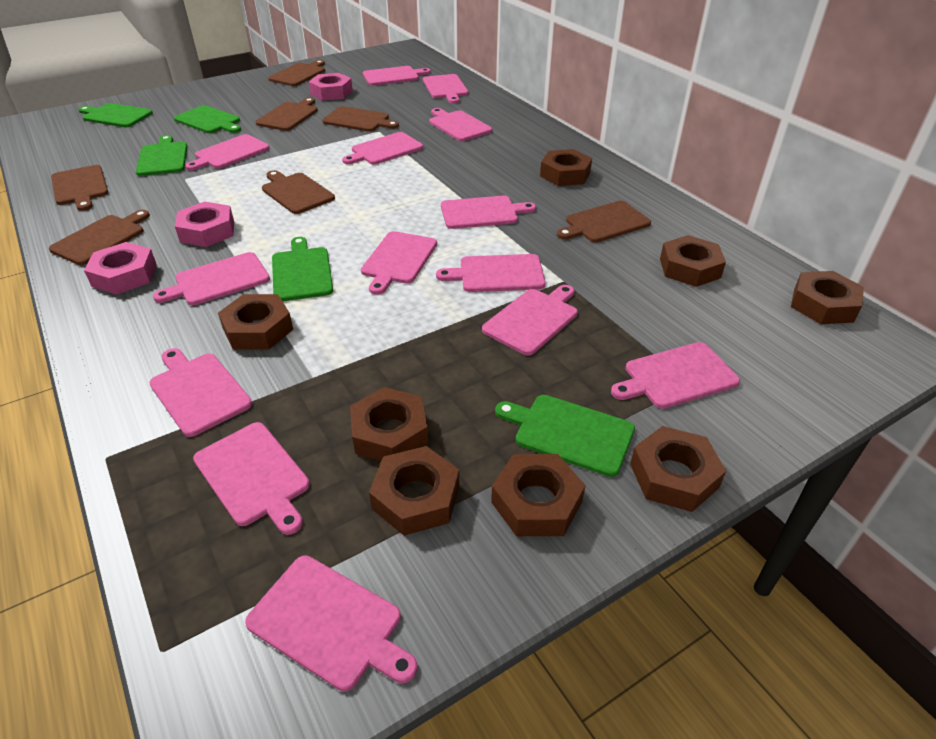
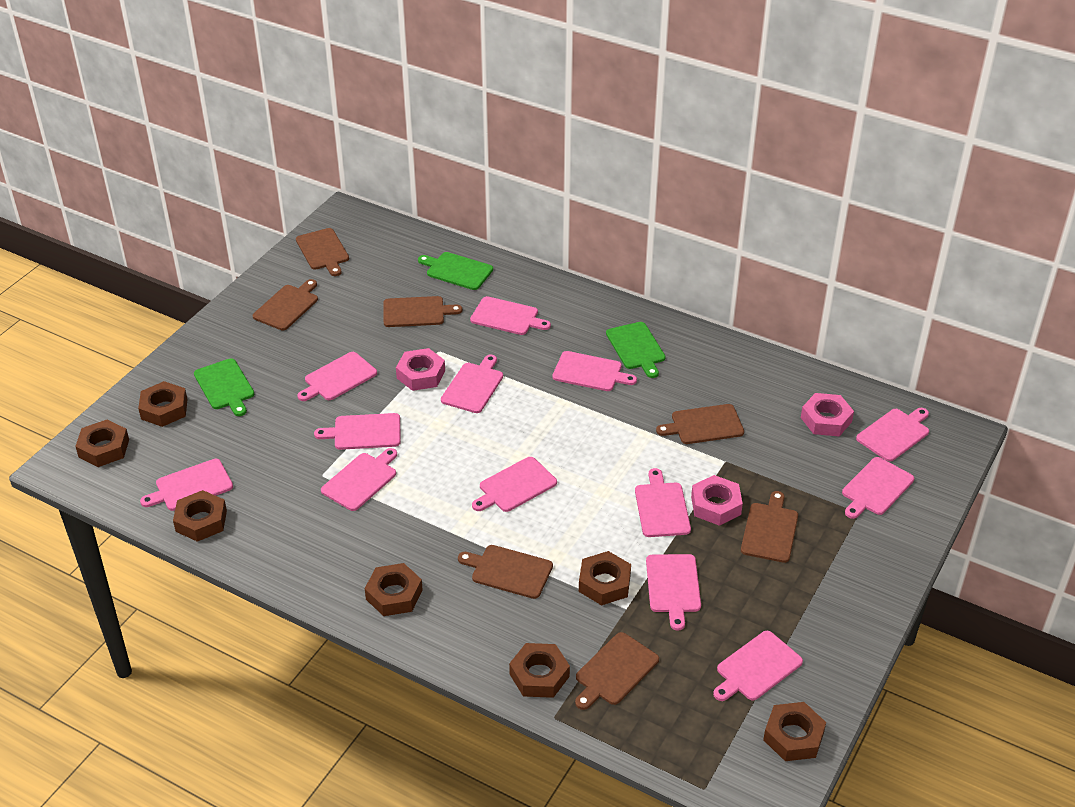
brown nut: [218,294,293,350] [350,387,428,461] [369,446,459,536] [491,454,586,536] [540,149,592,186] [630,426,726,512] [660,235,726,287] [791,271,864,324] = 8 -> [75,420,129,467] [138,381,188,427] [173,490,227,542] [365,563,423,616] [509,643,570,698] [579,551,631,605] [763,702,826,761] = 7
green cutting board: [78,103,153,127] [136,135,188,176] [174,105,241,133] [272,237,333,301] [495,395,635,477] = 5 -> [194,358,254,416] [418,252,493,290] [606,322,666,378] = 3
pink cutting board: [149,348,252,437] [153,252,270,305] [185,134,270,171] [193,422,310,535] [245,555,417,692] [342,132,423,165] [361,231,437,295] [363,66,431,86] [423,74,468,103] [429,108,492,141] [436,254,546,292] [441,196,536,229] [482,285,578,355] [611,342,740,409] = 14 -> [140,459,233,511] [297,352,377,401] [314,413,401,450] [321,448,397,511] [441,354,503,413] [470,296,551,335] [472,457,557,512] [552,351,637,391] [635,468,691,537] [646,554,701,631] [713,631,803,701] [842,457,914,519] [856,408,929,462] = 13

